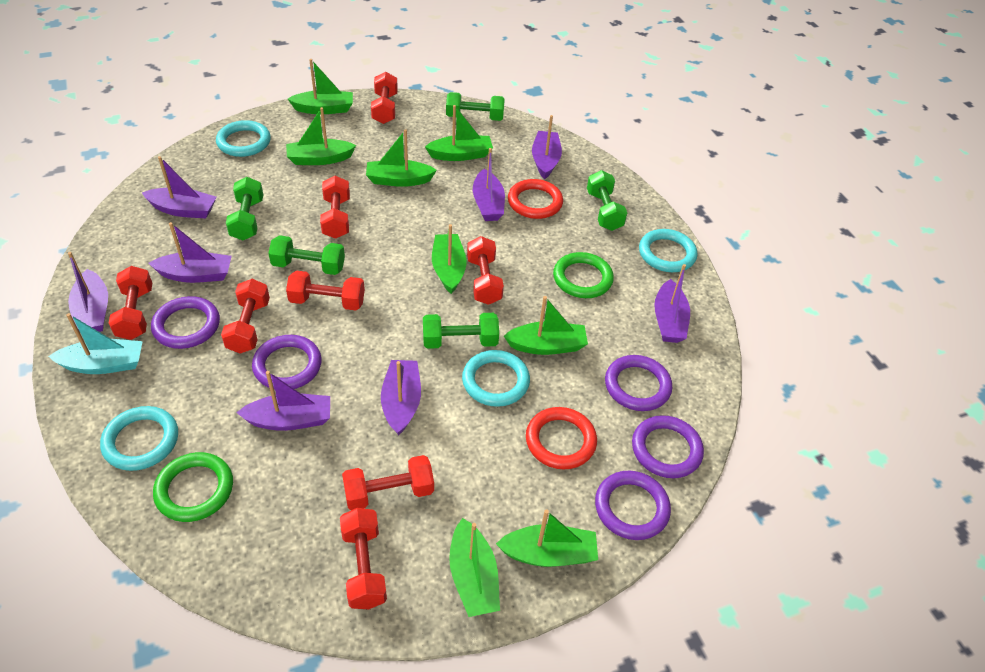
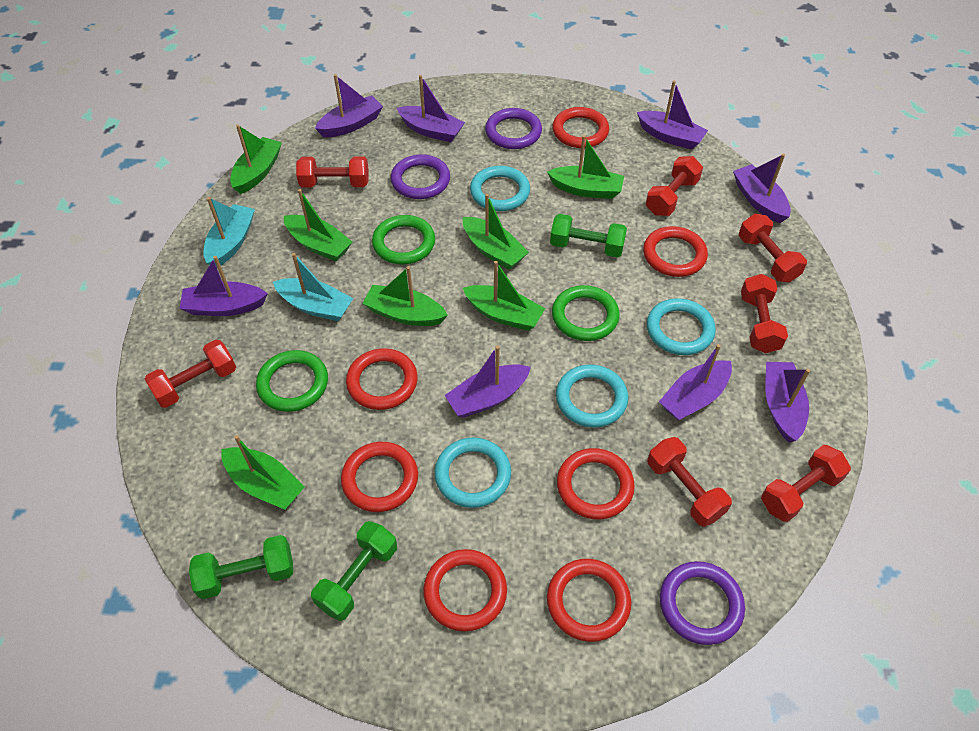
green boat: [286,107,356,165] [288,59,353,114] [366,129,437,187] [425,105,493,161] [432,224,467,294] [449,518,500,617] [496,510,598,567] [504,296,588,355] = 8 -> [221,435,305,510] [230,125,282,194] [284,189,352,261] [362,266,448,326] [463,194,529,270] [463,261,545,331] [547,135,624,199] = 7
green dumbbell: [226,177,263,240] [268,235,345,275] [423,313,499,349] [446,92,505,121] [587,170,627,231] = 5 -> [189,535,293,599] [311,521,397,621] [550,214,627,258] = 3
green ring: [153,452,233,522] [553,252,614,298] = 2 -> [256,350,328,412] [372,215,435,264] [552,285,620,341] = 3
purple ring: [151,296,220,349] [252,335,322,390] [595,471,671,540] [605,355,672,411] [632,415,704,478] = 5 -> [391,154,450,199] [485,108,542,149] [660,561,745,645] = 3
red dumbbell: [109,266,152,340] [221,279,270,354] [286,271,365,311] [320,176,350,239] [340,508,387,609] [342,455,434,510] [371,72,398,124] [467,236,504,305] = 8 -> [145,339,236,408] [296,156,369,187] [646,156,703,216] [648,437,732,527] [739,214,807,282] [741,274,788,353] [761,445,851,522] = 7
red ring: [508,179,563,219] [526,407,597,469] = 2 -> [341,442,418,512] [346,348,418,410] [423,549,507,632] [547,559,631,642] [552,107,609,148] [557,448,635,520] [643,226,708,277] = 7
turquoise boat: [48,313,143,374] = 1 -> [203,197,255,267] [273,253,353,321] = 2

